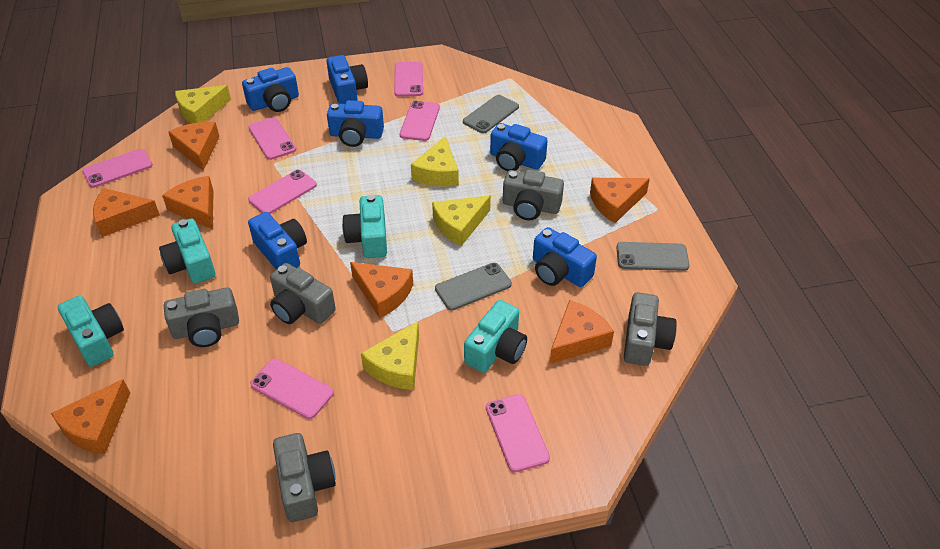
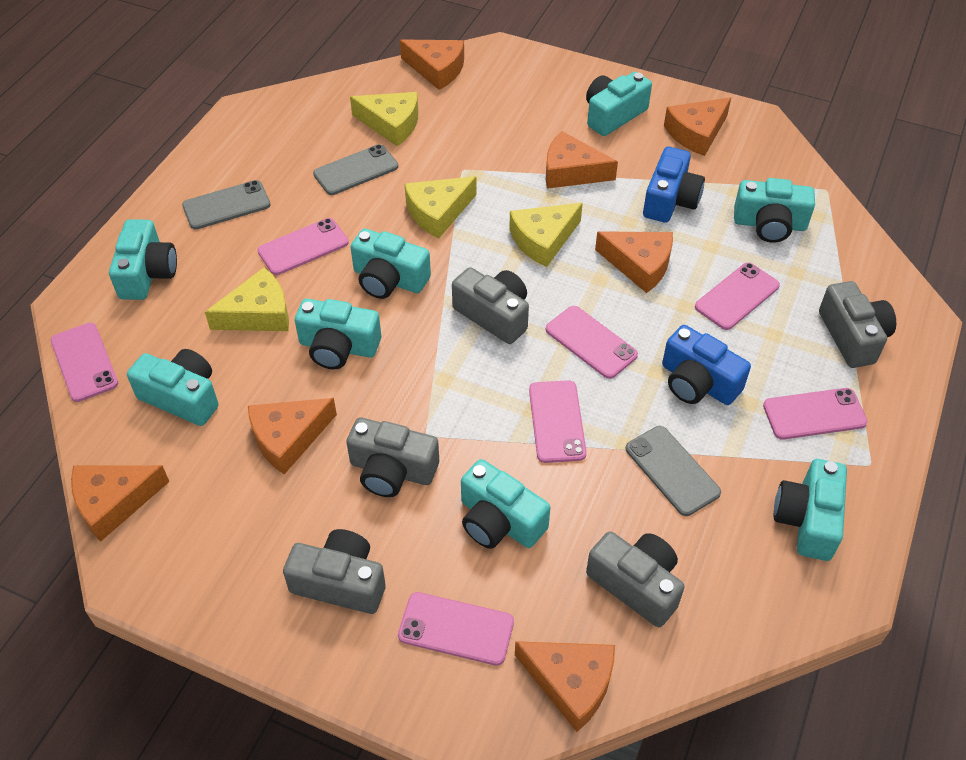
blue camera: [242,67,299,112] [248,212,307,270] [327,55,368,104] [327,100,384,147] [490,123,548,171] [533,227,597,287] = 6 -> [643,147,705,223] [662,325,751,405] = 2
turquoise camera: [58,296,124,367] [159,218,215,284] [342,194,387,258] [464,300,527,373] = 4 -> [109,219,177,300] [127,349,219,426] [295,299,381,369] [351,229,431,299] [461,459,550,549] [586,72,652,136] [734,178,815,243] [774,459,847,561] = 8

